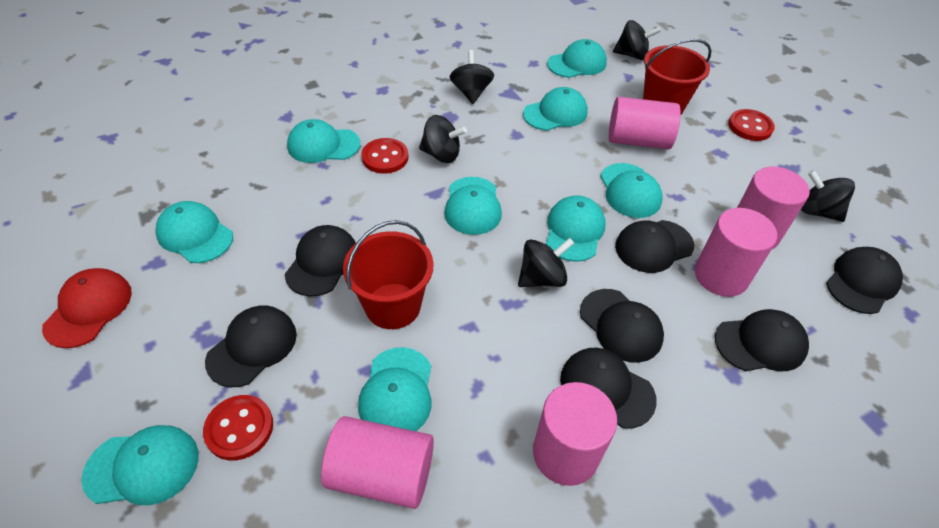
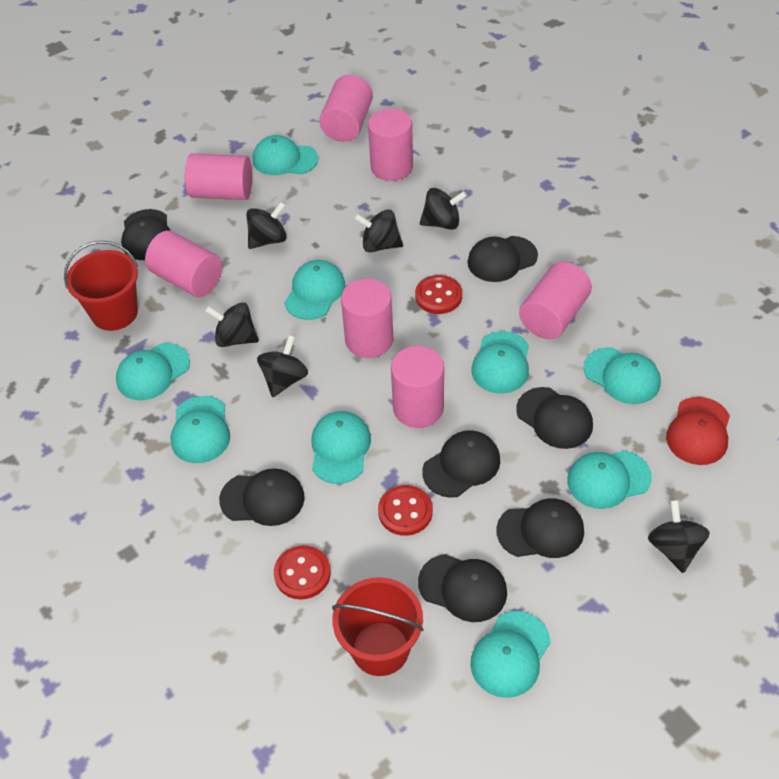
black spinning top: [419,115,467,163] [450,50,494,104] [518,238,574,287] [613,20,661,60] [801,170,855,222] = 5 -> [205,302,259,347] [246,202,287,249] [257,335,308,397] [354,209,403,252] [420,188,467,230] [648,500,710,573] = 6
pink cylinder: [321,416,434,509] [533,382,617,486] [609,97,681,149] [695,208,777,297] [737,166,810,249] = 5 -> [145,231,222,297] [185,153,252,200] [319,75,373,142] [341,279,393,358] [368,108,413,181] [391,346,444,428] [519,262,592,339] = 7

